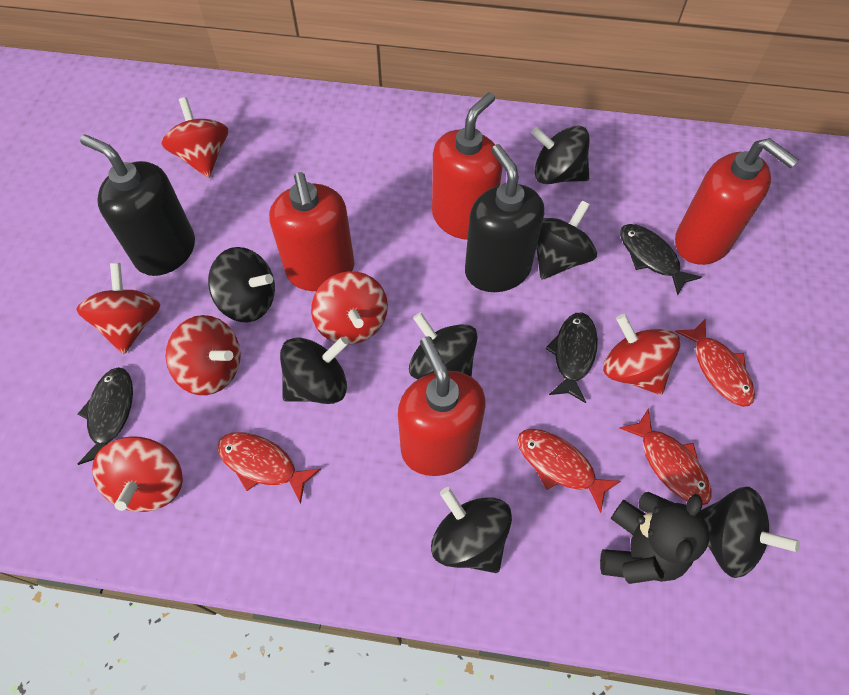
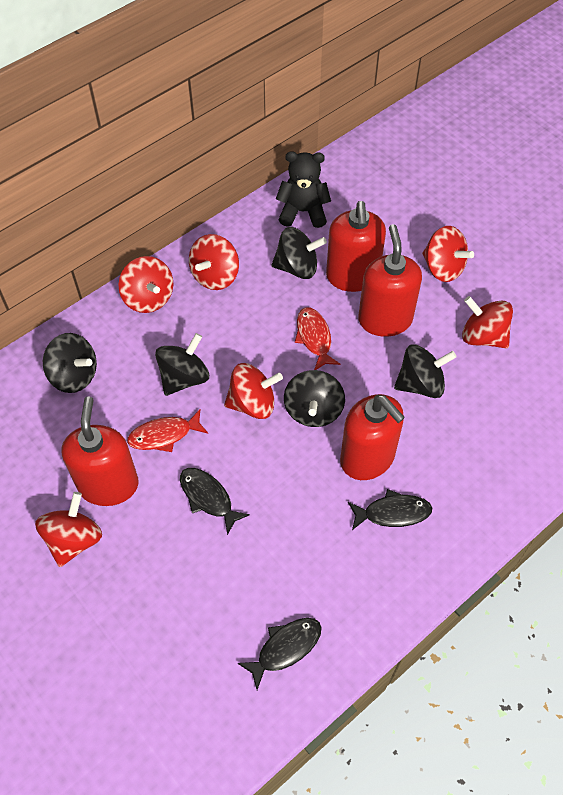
black soap dispenser: [80,135,195,276] [465,144,544,292] = 2 -> none = 0
black spinning top: [208,247,275,322] [280,337,349,404] [409,312,478,379] [431,487,512,573] [531,126,589,184] [536,200,597,280] [699,487,800,578] = 7 -> [43,333,97,393] [155,333,209,396] [272,227,327,279] [284,370,345,427] [394,344,457,398] = 5
red fish: [217,432,321,504] [518,429,621,513] [619,408,712,505] [675,318,755,407] = 4 -> [127,410,208,452] [295,307,340,370] = 2

